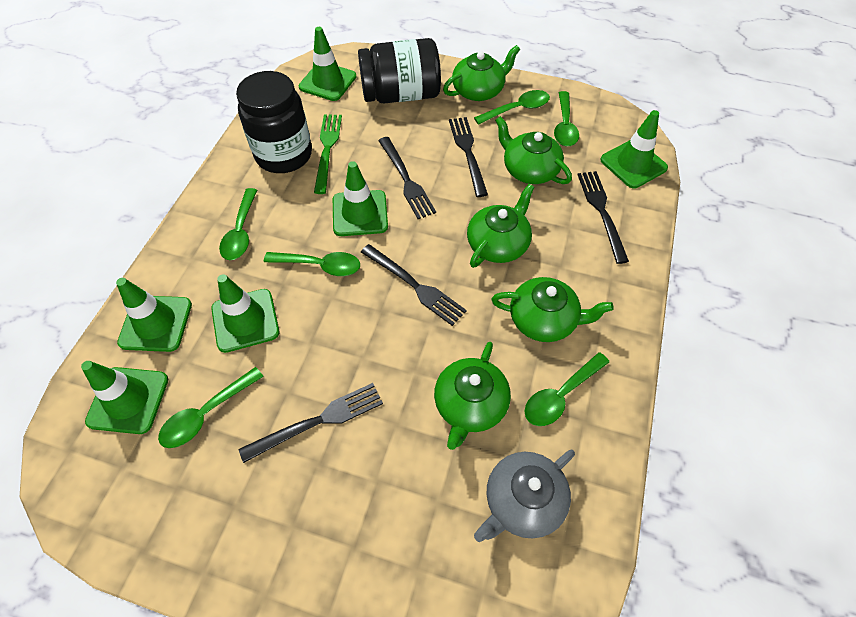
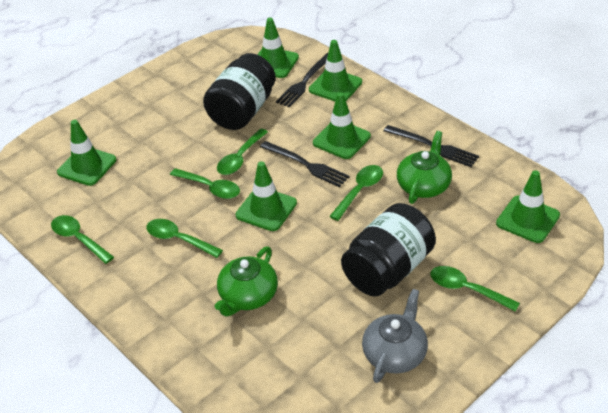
black fork: [239,383,383,463] [361,244,467,326] [378,137,436,219] [449,117,488,197] [577,171,629,264] = 5 -> [260,141,350,187] [276,53,328,108] [384,125,479,167] = 3
green fork: [314,114,342,194] = 1 -> none = 0
green teapot: [434,342,511,450] [443,45,520,101] [467,184,534,268] [491,277,614,342] [495,116,572,184] = 5 -> [215,246,278,317] [397,131,452,204] = 2

